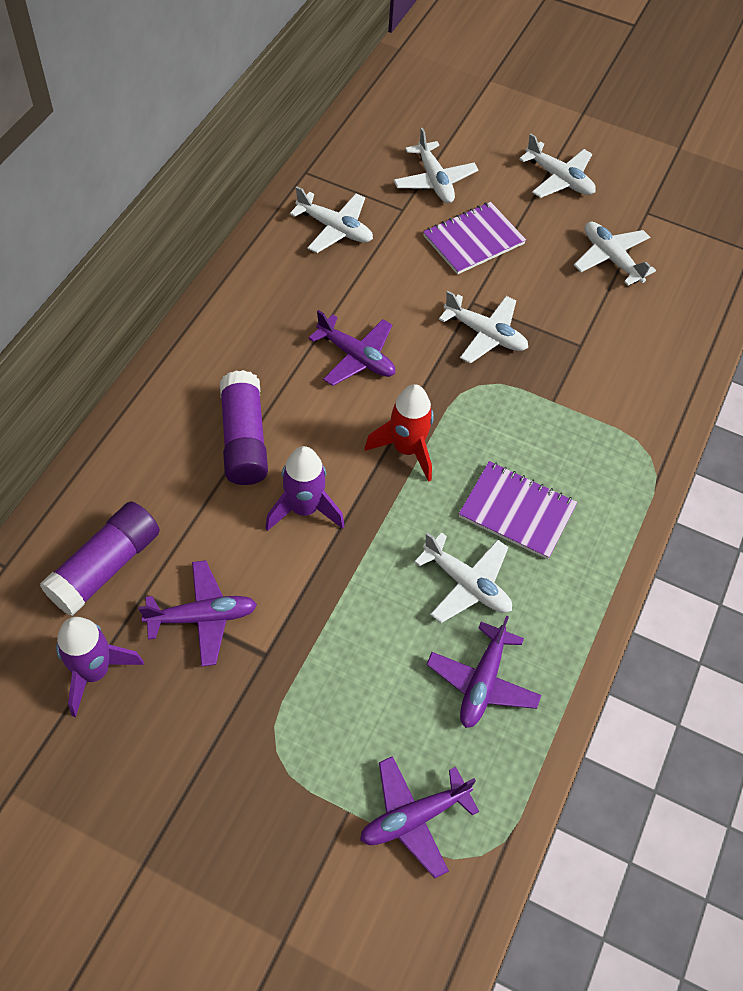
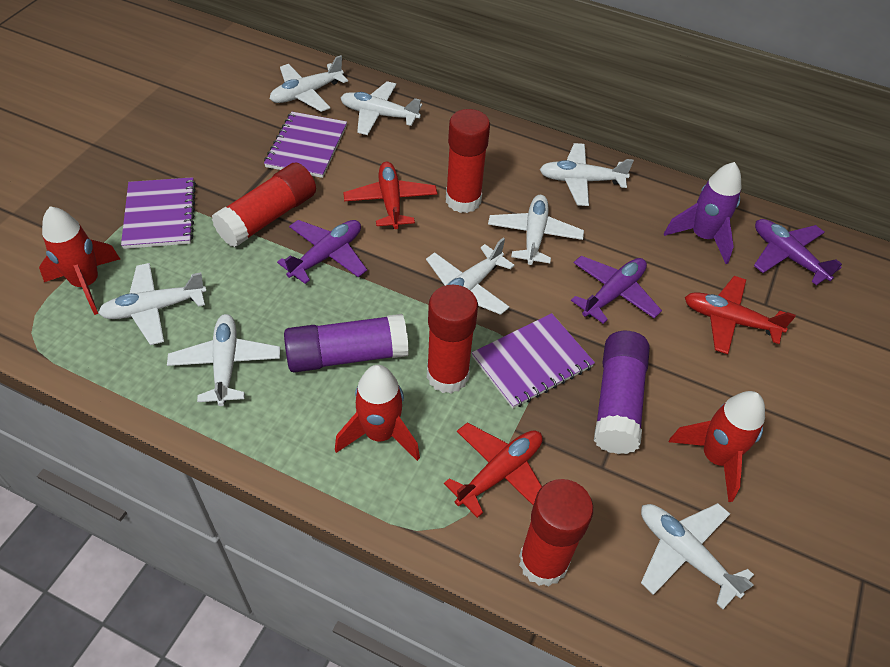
purple notebook: [423,202,526,275] [459,461,577,559] = 2 -> [121,177,196,249] [264,112,347,178] [472,313,595,409] = 3
purple plane: [138,560,257,667] [309,310,395,386] [360,756,479,878] [426,616,541,728] = 4 -> [277,220,367,284] [571,256,662,324] [754,219,842,285] = 3
purple rocket: [56,617,144,717] [265,446,345,531] = 2 -> [664,162,741,264] = 1
red glue stick: none = 0 -> [212,163,316,247] [427,285,478,393] [446,109,490,213] [519,479,593,587] = 4
red plane: none = 0 -> [343,162,437,229] [444,423,543,518] [685,276,796,354] = 3
red rocket: [365,384,434,482] = 1 -> [39,206,120,315] [335,365,420,461] [669,391,765,502] = 3
white plane: [290,186,373,253] [393,128,478,203] [414,532,512,623] [439,291,528,364] [519,134,596,198] [574,221,656,286] = 6 -> [98,263,207,345] [167,314,280,406] [270,55,348,112] [340,81,422,135] [426,238,515,315] [488,195,584,265] [539,143,634,206] [641,503,754,609] = 8

